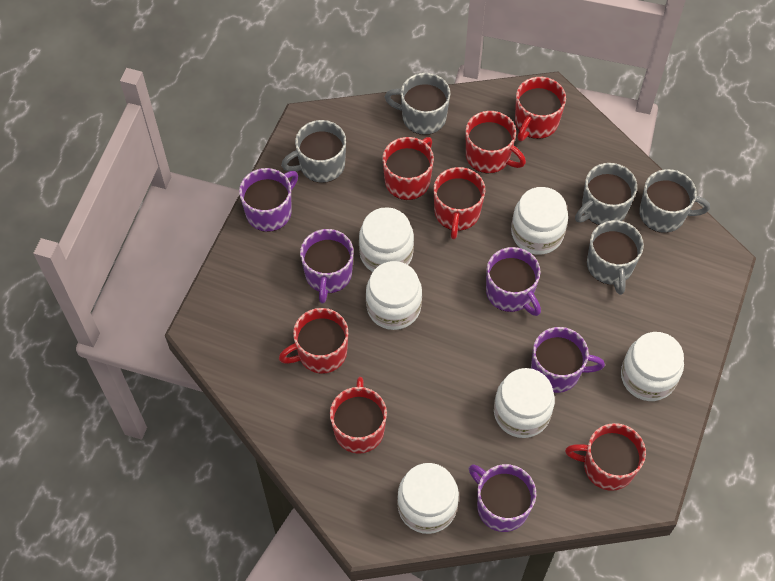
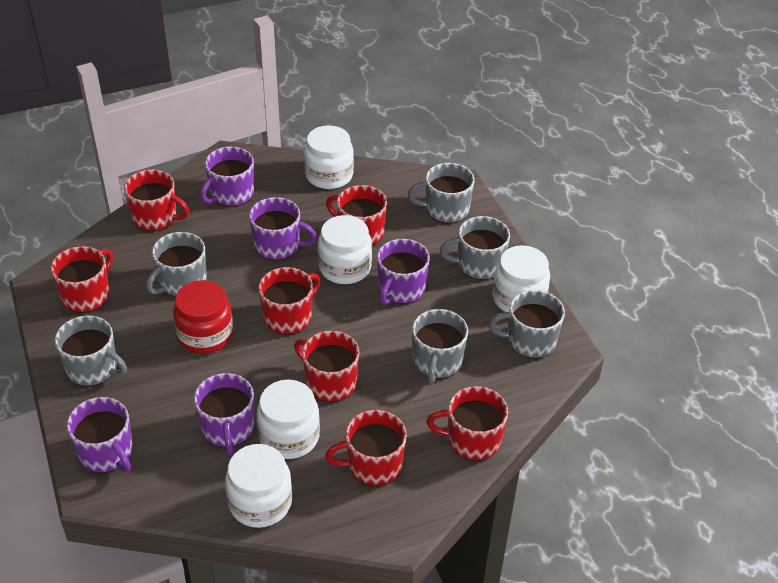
grey mug: [281,120,346,183] [385,73,451,135] [575,163,637,225] [587,220,644,295] [639,169,710,233] = 5 -> [54,315,127,386] [146,232,207,297] [408,163,475,224] [412,309,468,384] [440,216,510,280] [489,290,565,359] = 6
red jar: none = 0 -> [173,280,233,354] = 1
white jar: [359,207,414,272] [366,261,422,330] [397,463,459,534] [494,368,555,438] [511,187,568,255] [621,332,684,401] = 6 -> [225,444,292,528] [257,379,320,459] [304,125,354,189] [318,215,372,284] [492,245,550,312] = 5

